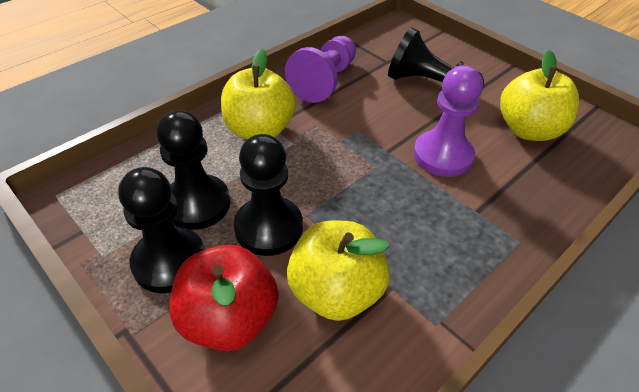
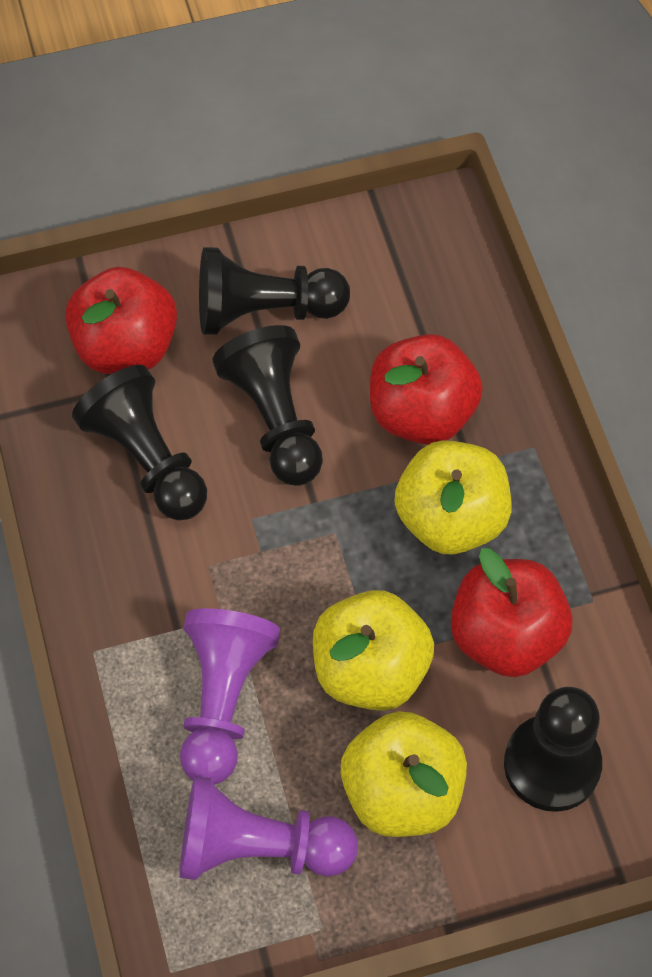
red apple: [170,245,279,351] = 1 -> [65,267,177,374] [370,334,483,445] [451,548,572,677] = 3

